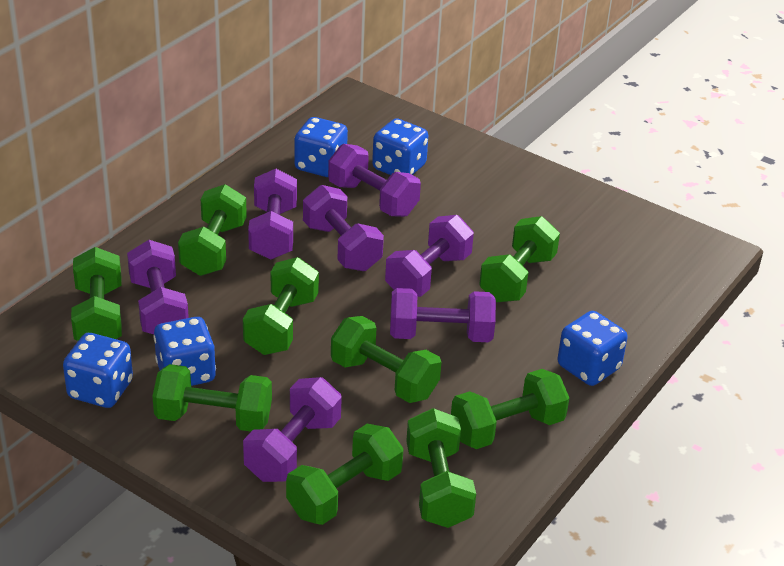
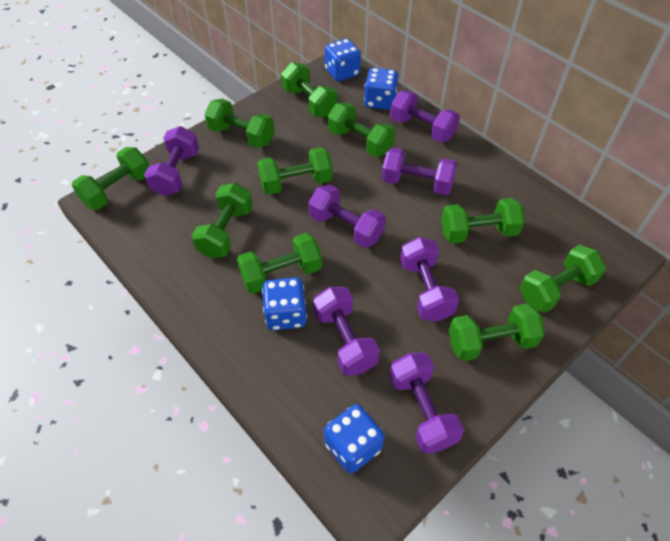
blue dice: [63,333,133,408] [154,317,216,386] [294,117,348,177] [372,118,428,175] [557,311,628,386] = 5 -> [262,277,307,330] [324,404,385,473] [325,39,361,81] [364,68,398,110] = 4
green dumbbell: [71,247,122,341] [152,364,272,432] [178,184,247,276] [243,257,319,355] [286,424,404,525] [331,316,441,403] [406,408,476,528] [451,369,569,449] [479,216,560,302] = 9 -> [72,147,149,210] [192,183,253,258] [204,99,275,148] [237,233,322,294] [257,147,332,195] [281,62,337,117] [327,103,396,157] [441,198,525,244] [448,303,545,361] [520,245,606,313] = 10

